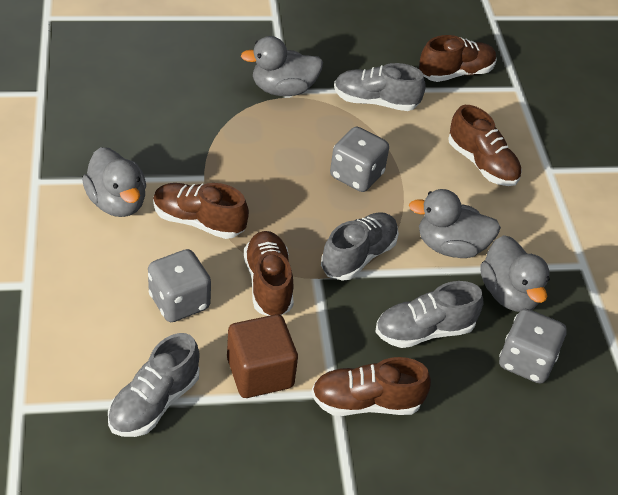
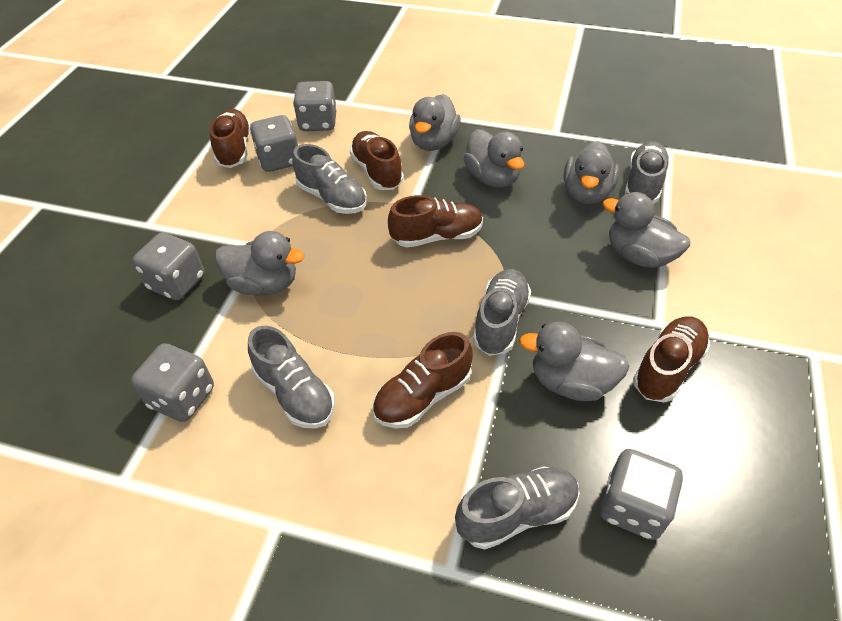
brown cube: [227,314,298,398] = 1 -> none = 0
grey dice: [148,249,211,322] [330,127,389,192] [499,309,567,384] = 3 -> [131,343,214,422] [132,232,205,300] [250,115,298,172] [293,81,337,131] [600,449,683,540] = 5
grey duck: [82,147,146,217] [241,36,323,96] [409,189,501,258] [480,235,550,312] = 4 -> [215,231,305,296] [409,94,461,151] [464,129,524,188] [519,322,629,401] [564,141,620,204] [603,192,690,268] = 6
grey shoe: [108,333,200,437] [321,212,399,281] [334,63,426,111] [376,281,484,348] = 4 -> [248,326,335,429] [292,144,367,214] [455,466,580,550] [473,269,531,356] [625,141,670,204] = 5

